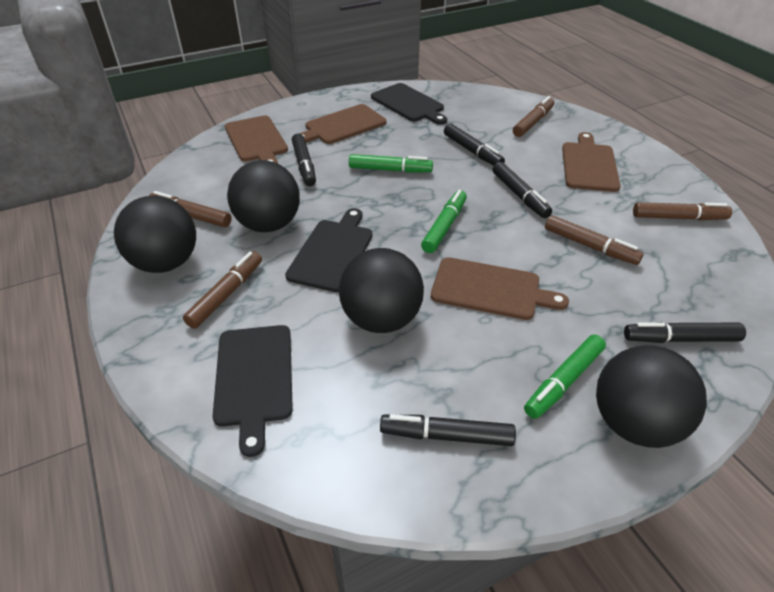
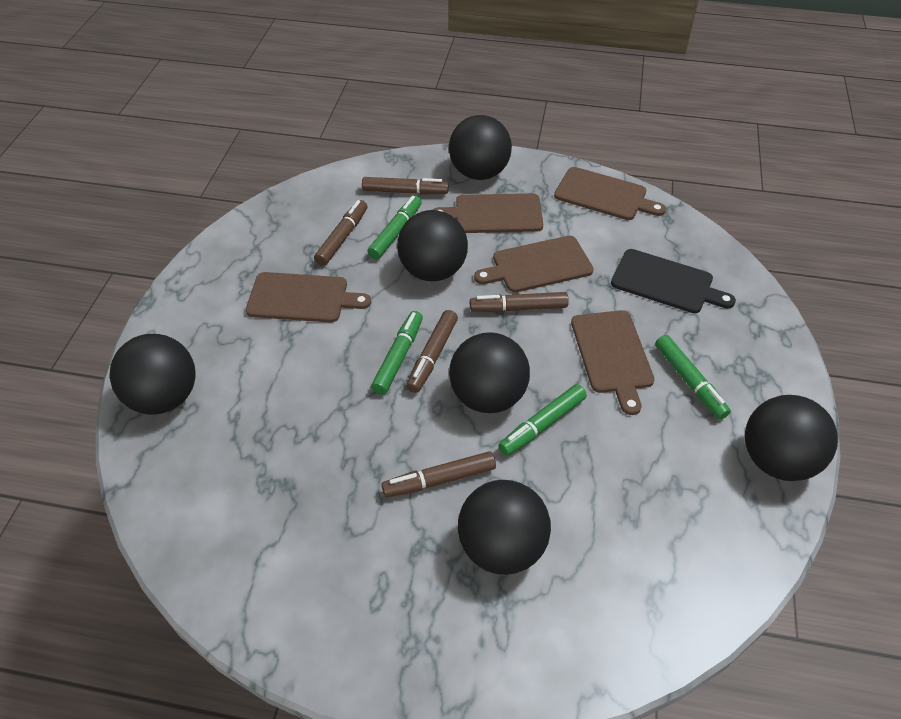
black ball: [114,196,196,273] [227,160,300,232] [339,248,424,333] [596,345,707,448] = 4 -> [109,334,195,415] [397,210,468,281] [449,115,512,180] [449,332,530,413] [458,480,551,575] [745,395,838,481] = 6
black cutting board: [213,325,293,457] [285,208,373,292] [371,83,447,125] = 3 -> [611,249,736,313] = 1
black marker: [292,133,316,186] [380,414,516,446] [444,124,505,166] [492,162,552,218] [624,322,746,343] = 5 -> none = 0
brown cutting board: [225,115,288,163] [299,104,386,144] [431,257,569,320] [562,132,621,192] = 4 -> [246,272,371,323] [433,193,543,233] [474,236,594,292] [554,167,666,220] [571,310,655,415] = 5
green marker: [349,154,433,173] [421,190,467,253] [524,334,606,419] = 3 -> [367,196,422,259] [371,311,423,395] [498,384,587,456] [655,335,731,419] = 4

